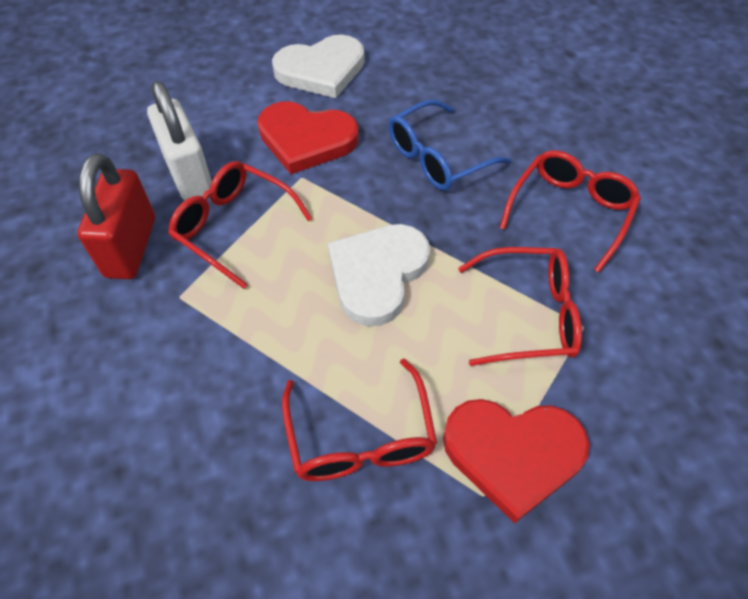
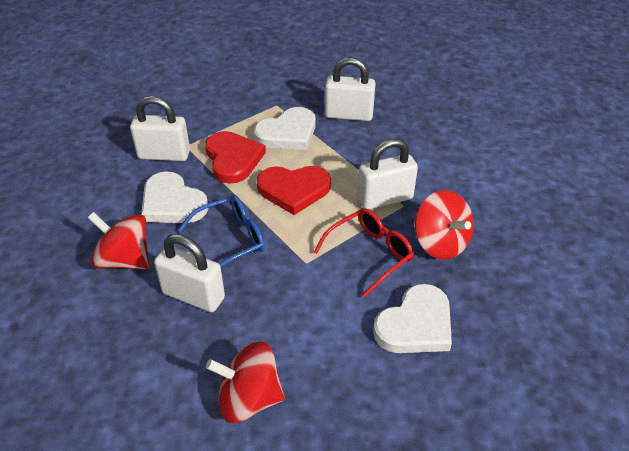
red glasses: [168,161,312,289] [282,359,437,481] [458,247,582,366] [499,150,641,272] = 4 -> [314,208,414,298] = 1
red padlock: [77,153,155,279] = 1 -> none = 0
red spinning top: none = 0 -> [88,212,149,269] [206,342,285,423] [415,190,474,260] = 3
white heart: [272,35,364,98] [328,224,430,326] = 2 -> [141,171,209,223] [254,107,316,150] [373,284,452,353] = 3
white padlock: [147,81,212,201] = 1 -> [130,96,190,161] [154,234,225,312] [325,57,376,121] [357,139,418,210] = 4

